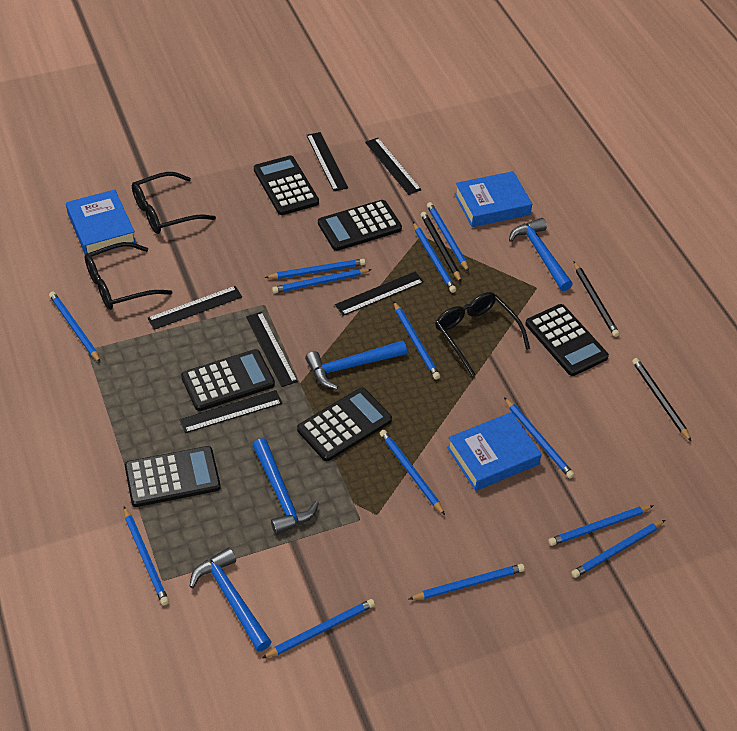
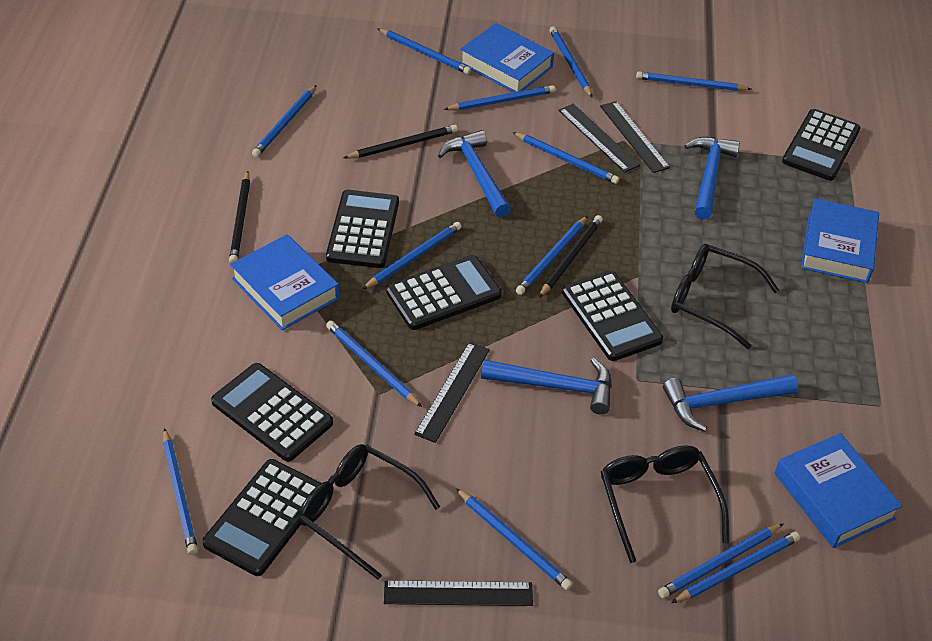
black ruler: [147,286,242,330] [180,390,282,433] [246,312,298,387] [306,132,348,191] [335,272,424,316] [365,138,422,195] = 6 -> [384,580,533,606] [414,342,490,443] [558,104,640,172] [600,101,670,173] = 4
blue book: [66,189,136,254] [447,412,542,491] [454,171,532,227] = 3 -> [230,234,339,330] [460,23,554,92] [775,433,902,548] [801,198,879,283] = 4

